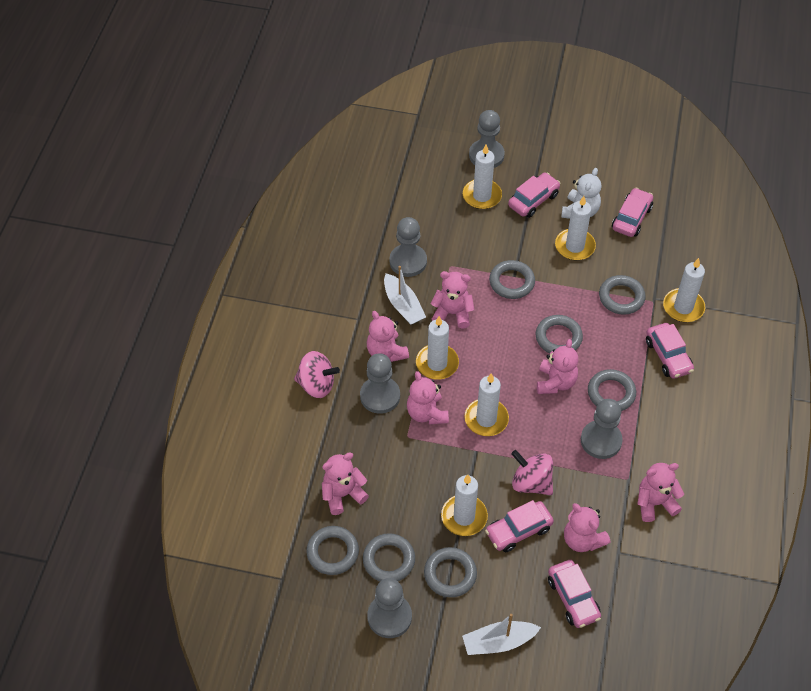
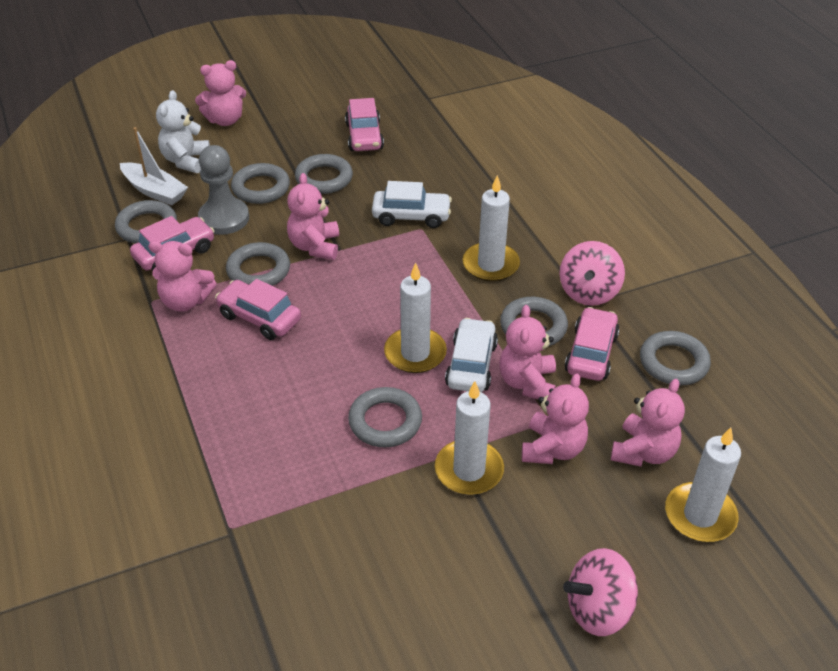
grey pawn: [360,353,400,414] [367,578,412,638] [389,217,427,277] [469,110,505,168] [581,399,623,459] = 5 -> [198,145,249,235] = 1
pink car: [485,500,554,552] [508,172,561,218] [548,560,601,628] [612,188,653,237] [646,323,694,379] = 5 -> [130,216,215,271] [215,279,301,340] [345,98,384,151] [564,307,620,381] = 4
pink teddy bear: [322,452,369,515] [367,311,409,362] [407,371,449,425] [430,271,474,329] [537,339,578,394] [564,503,610,552] [638,463,684,522] = 7 -> [148,241,217,312] [195,60,246,126] [287,173,339,260] [499,305,556,399] [522,373,589,464] [611,379,685,467] = 6
white boat: [384,266,426,325] [462,614,541,655] = 2 -> [120,127,188,205] = 1
white candle: [416,316,459,380] [441,475,488,536] [463,144,502,209] [464,373,509,436] [555,196,596,260] [663,258,705,322] = 6 -> [384,263,447,373] [435,381,504,495] [463,175,520,282] [665,427,741,542] = 4
white car: none = 0 -> [372,181,452,228] [445,318,498,392] = 2

